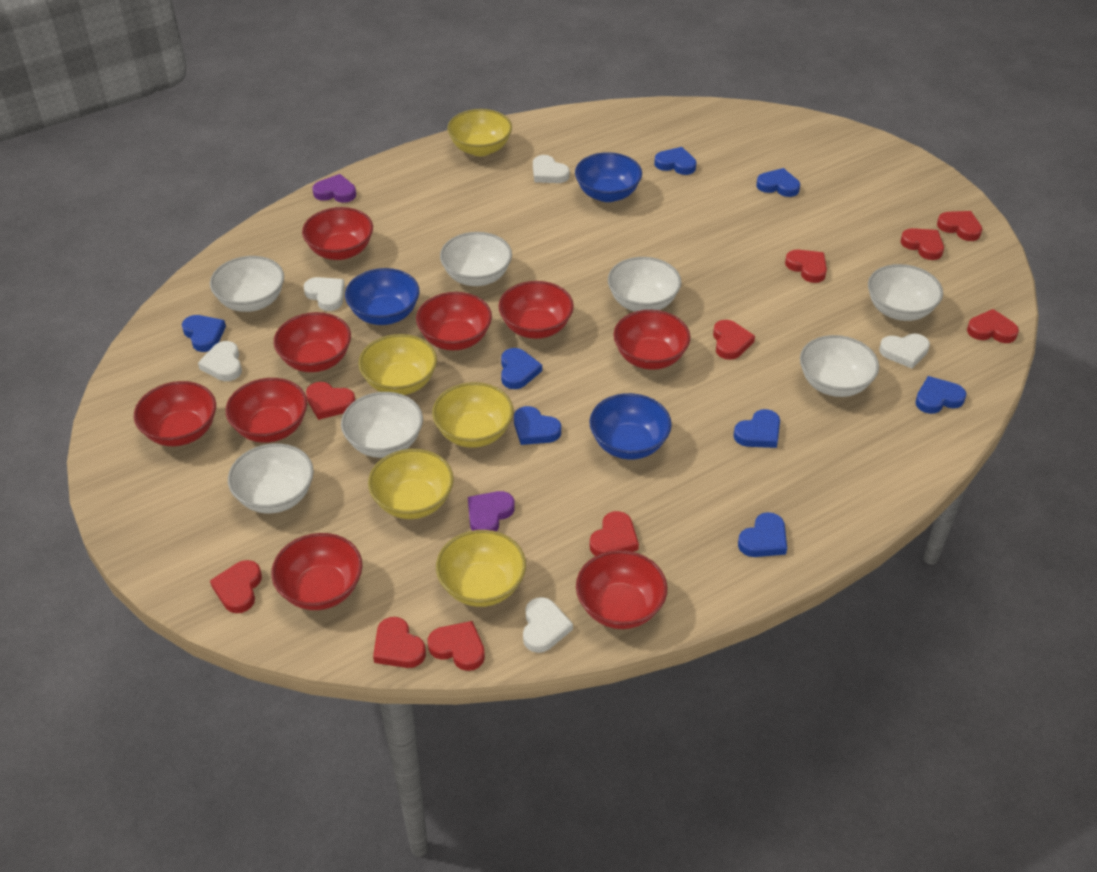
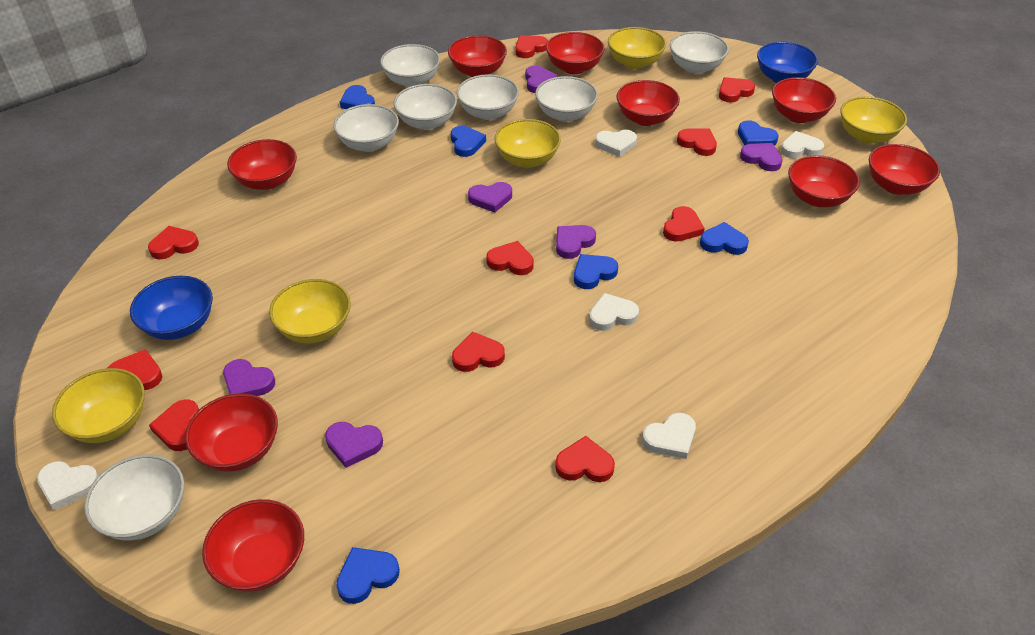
blue bowl: [345,268,420,325] [575,152,642,202] [590,393,672,460] = 3 -> [130,276,213,340] [757,42,818,83] = 2
blue heart: [182,315,226,352] [501,348,542,389] [514,406,561,445] [654,147,697,175] [733,409,780,448] [738,512,787,557] [756,168,800,197] [915,376,966,414] = 8 -> [336,547,400,604] [340,85,375,109] [451,126,486,157] [574,254,618,289] [700,222,749,255] [738,120,779,146] = 6
purple heart: [312,174,356,203] [468,491,515,532] = 2 -> [223,359,275,396] [325,422,383,468] [468,182,512,213] [525,66,558,93] [556,225,596,259] [740,143,783,171] = 6

